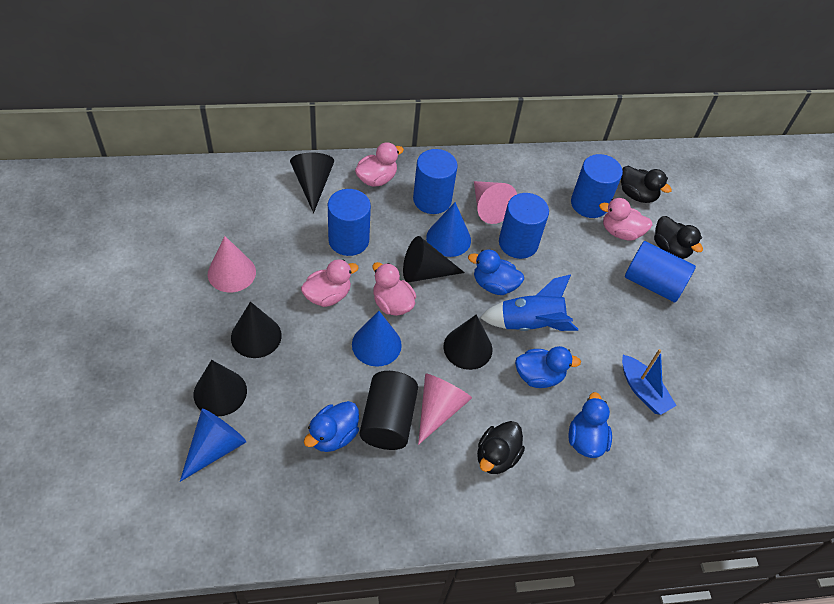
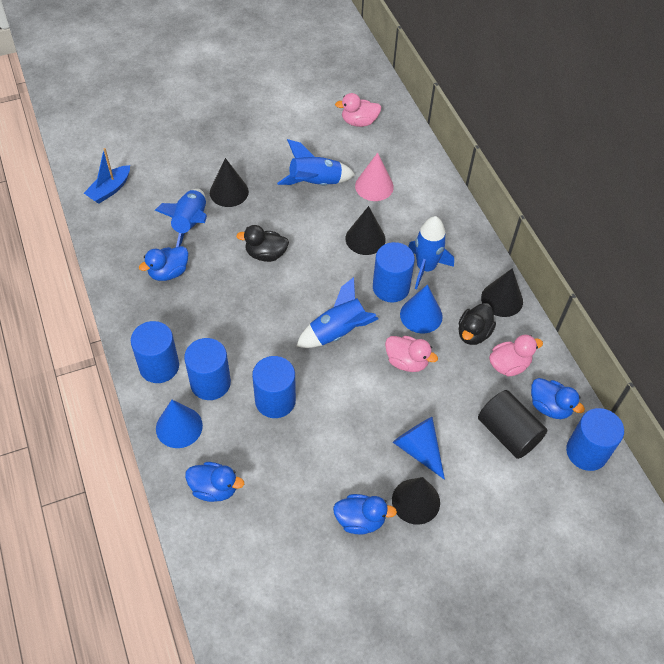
black cone: [194,360,247,416] [231,302,282,358] [290,153,334,213] [403,236,465,282] [443,315,492,370] = 5 -> [210,158,249,207] [345,206,386,255] [392,477,440,525] [481,268,523,317] = 4
black duck: [477,421,525,474] [621,166,672,203] [654,216,703,259] = 3 -> [236,225,289,262] [458,303,496,345] = 2
blue rocket: [480,274,578,331] = 1 -> [155,189,207,247] [277,139,355,186] [296,277,378,348] [408,216,454,289] = 4
pink cone: [208,236,256,293] [418,374,472,445] [474,181,517,224] = 3 -> [355,152,394,201] = 1
pink duck: [301,259,359,307] [355,142,404,187] [372,262,416,316] [599,198,653,241] = 4 -> [335,93,381,127] [385,336,438,372] [489,335,543,376] = 3

